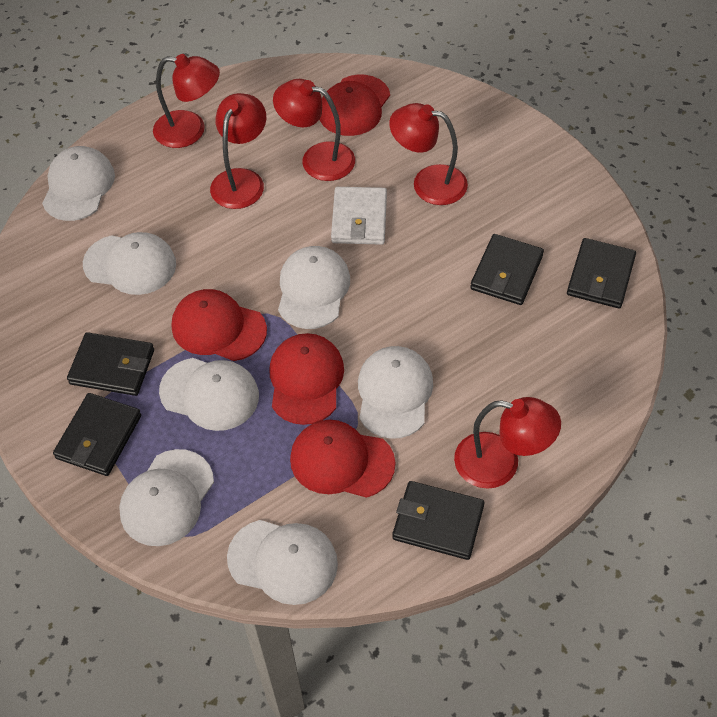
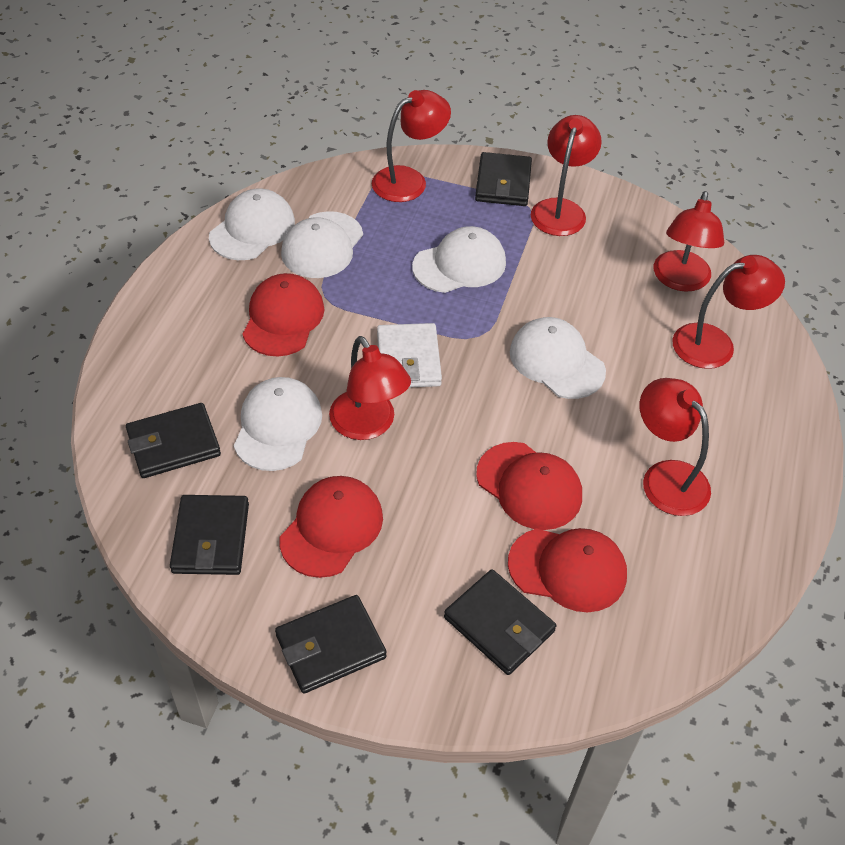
red lamp: [153,54,220,148] [210,93,266,209] [273,79,355,181] [389,103,468,205] [454,397,561,489] = 5 -> [329,336,411,440] [372,90,451,202] [531,115,602,236] [640,378,711,516] [654,191,724,292] [672,255,785,369] = 6
white cap: [42,146,115,221] [83,232,176,295] [119,449,214,546] [159,358,259,431] [227,520,338,605] [278,246,350,329] [358,346,433,439] = 7 -> [209,189,295,260] [234,377,322,471] [281,211,363,278] [412,226,506,293] [510,317,606,399] = 5

